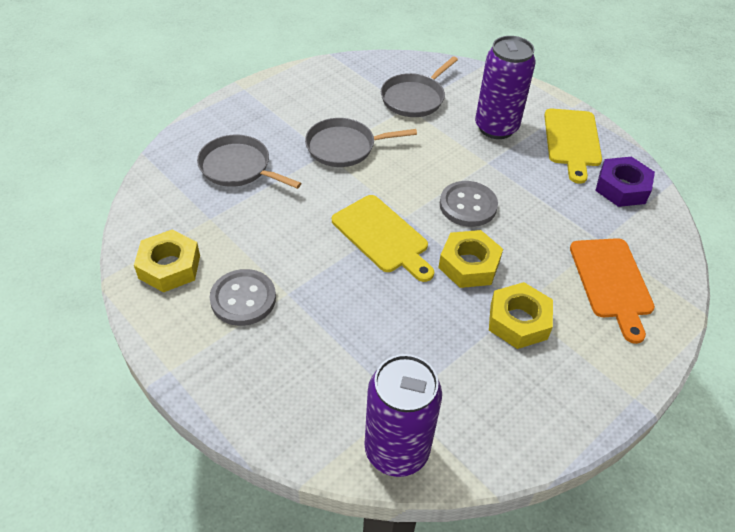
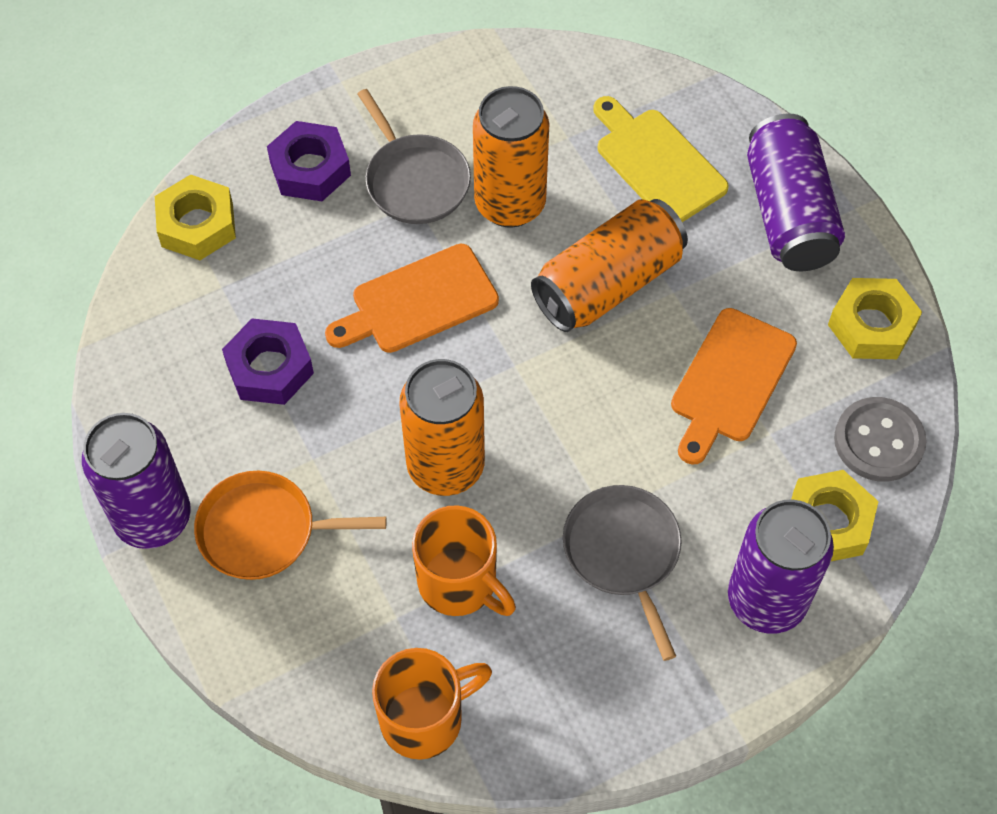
grey button: [209,269,276,326] [440,181,498,227] = 2 -> [834,397,927,482] = 1
grey pan: [197,135,301,189] [305,118,417,167] [381,56,458,117] = 3 -> [358,89,471,224] [563,485,682,661] = 2
orange can: none = 0 -> [399,359,485,496] [473,86,550,228] [531,199,688,332] = 3
orange cutting board: [570,238,655,344] = 1 -> [325,244,499,353] [671,308,797,465] = 2
orange mug: none = 0 -> [372,648,492,760] [412,505,516,616] = 2
orange pan: none = 0 -> [194,471,387,580] = 1
purple can: [365,354,442,477] [475,36,536,139] = 2 -> [82,413,191,549] [728,500,834,634] [747,113,845,271] = 3
purple nut: [595,157,655,207] = 1 -> [222,318,314,405] [267,121,351,201] = 2
yellow cutting board: [332,195,434,282] [544,109,602,184] = 2 -> [593,96,729,222] = 1

